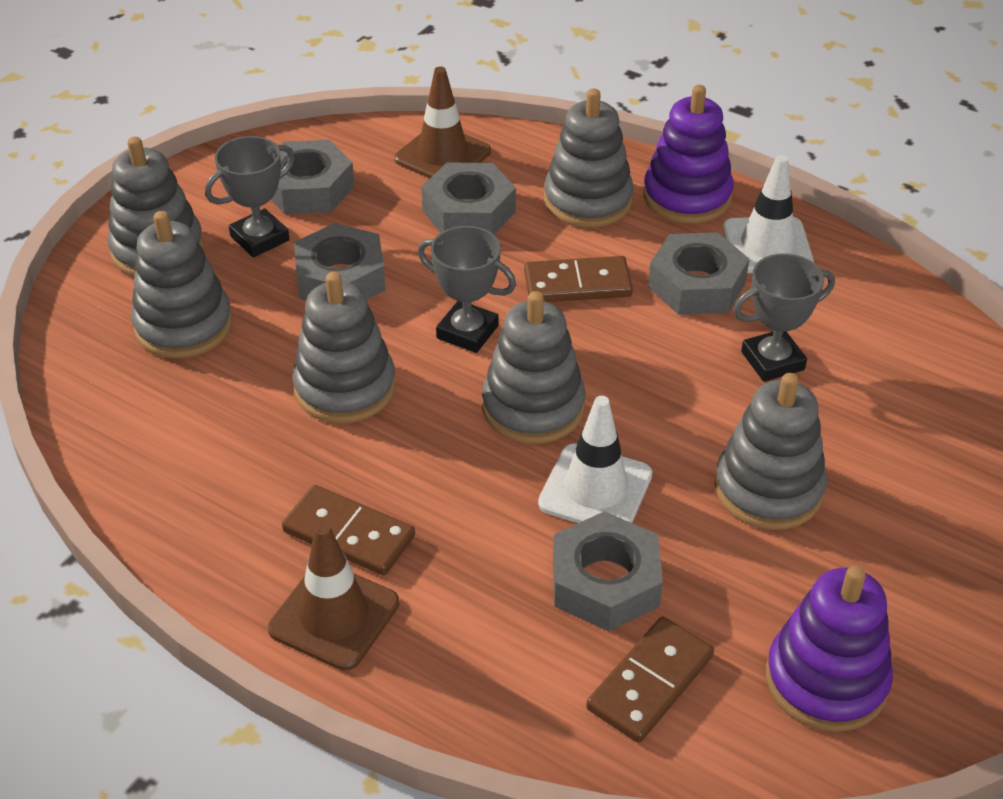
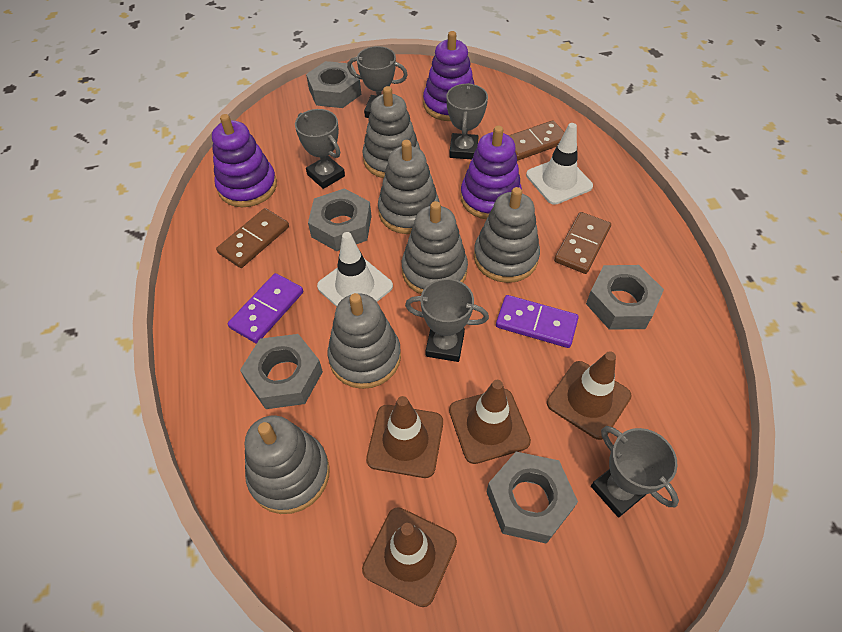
brown traffic cone: [268,523,399,671] [395,67,491,178] = 2 -> [362,507,457,607] [366,396,443,478] [449,380,531,464] [547,351,632,440] = 4
grey trophy: [205,136,295,257] [417,226,516,353] [733,253,835,382] = 3 -> [295,109,345,189] [347,46,408,118] [405,278,489,362] [446,83,488,159] [591,426,679,517] = 5
purple domino: none = 0 -> [228,273,303,343] [496,295,579,348] = 2
purple stacking toy: [643,85,734,224] [766,565,893,732] = 2 -> [212,114,277,207] [423,31,475,121] [460,126,522,219] = 3

